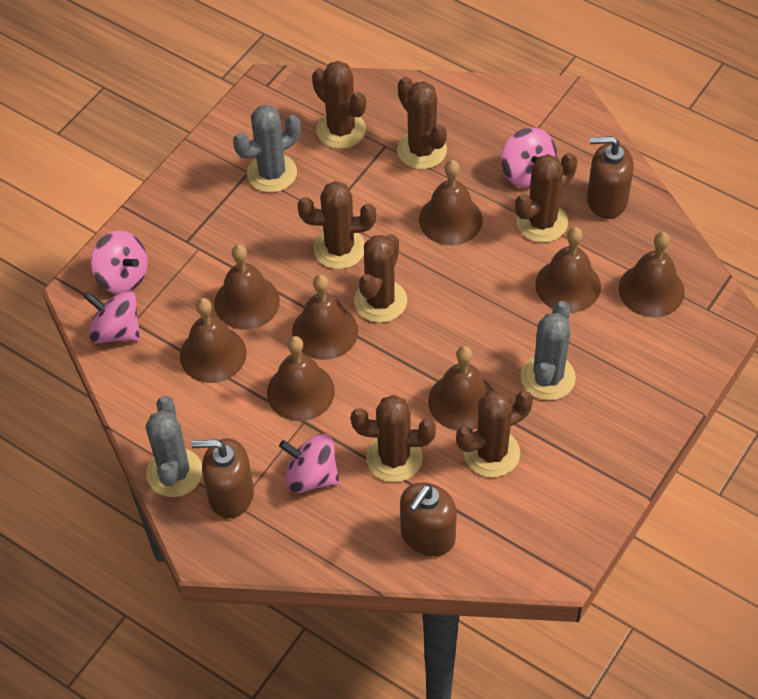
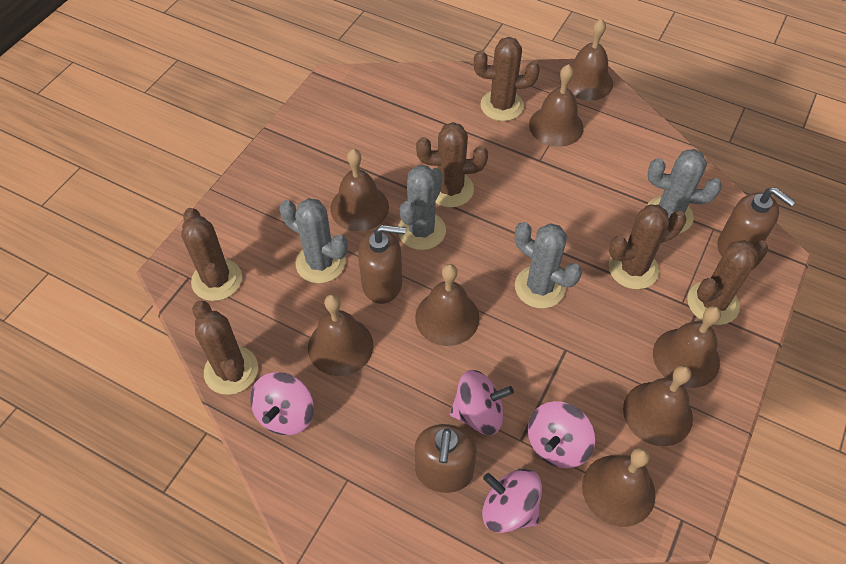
brown cactus: [298,181,376,269] [312,61,366,149] [351,395,436,482] [354,234,407,323] [397,77,447,169] [456,390,533,477] [515,153,577,243] = 7 -> [181,208,242,301] [192,301,258,395] [416,122,488,208] [474,37,540,121] [609,205,686,289] [687,240,769,325] = 6
grey cactus: [146,396,202,497] [233,105,301,192] [521,301,576,400] = 3 -> [280,198,348,283] [398,165,446,250] [515,222,582,308] [647,149,722,233] = 4

